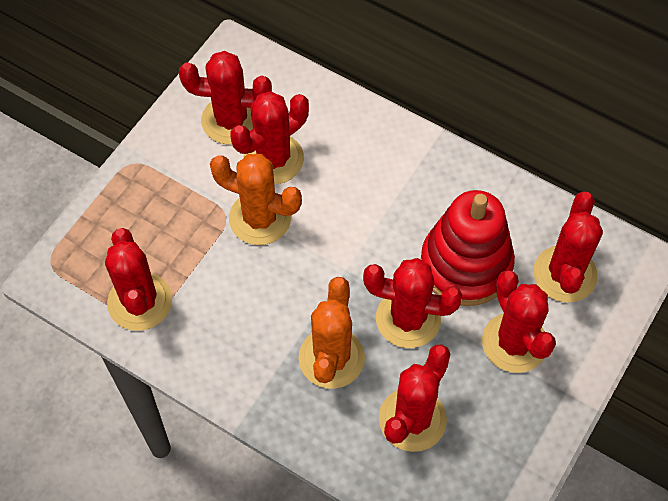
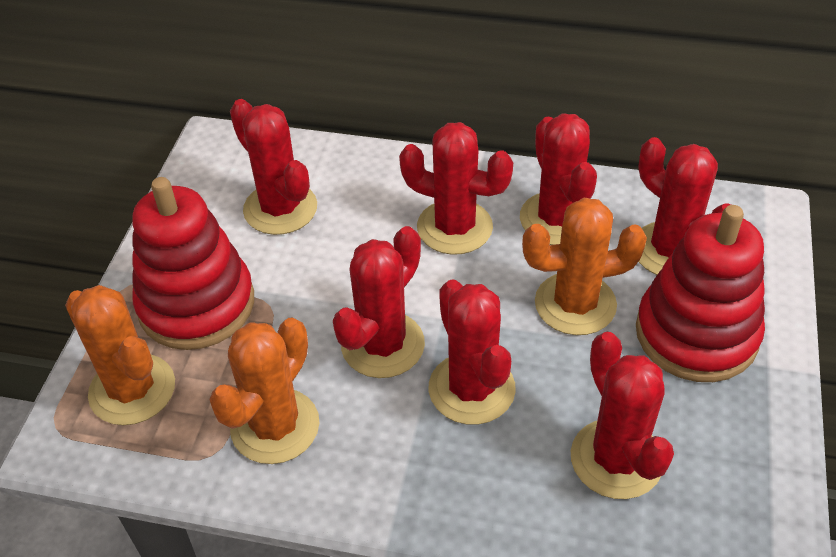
orange cactus: [210,154,302,245] [299,277,365,389] = 2 -> [65,285,175,425] [209,318,319,464] [522,198,647,335] = 3
red stacking toy: [420,190,515,306] = 1 -> [132,177,254,350] [636,205,765,382] = 2

